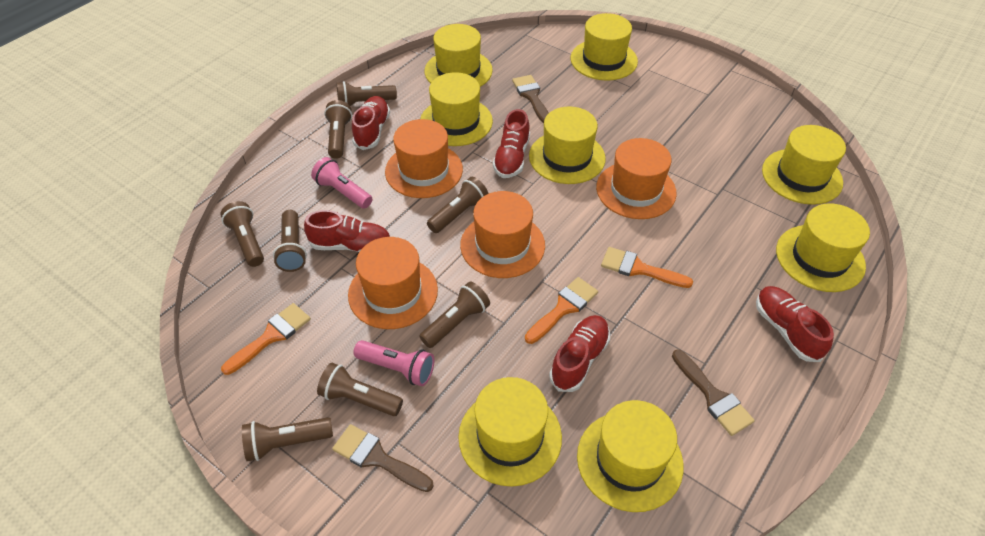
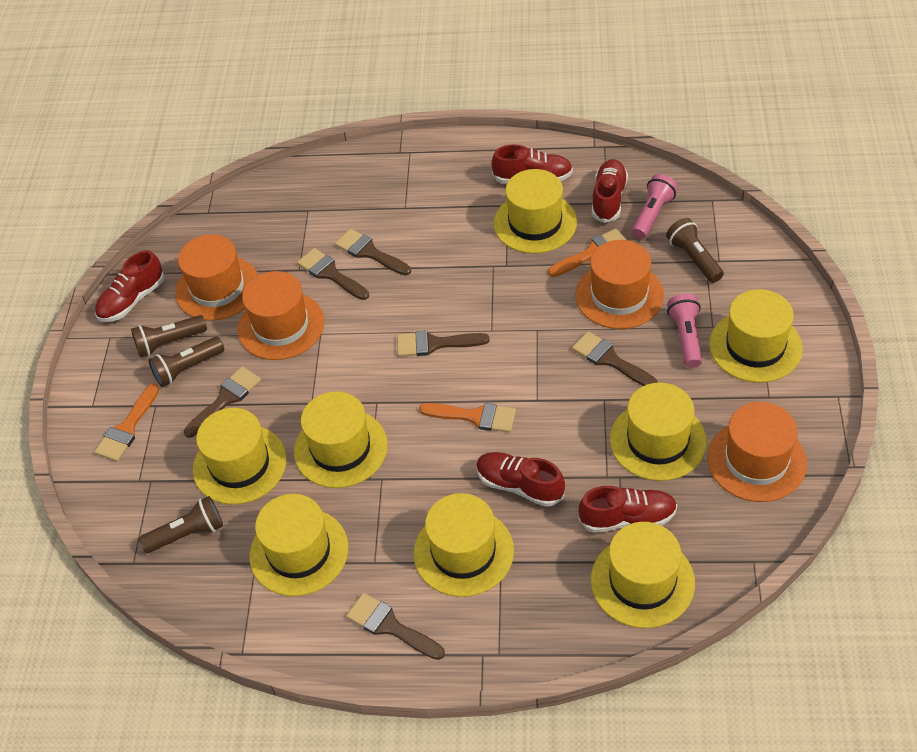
brown brush: [332,424,434,492] [512,75,549,123] [672,349,755,436] = 3 -> [184,366,261,438] [297,248,369,300] [335,229,411,276] [346,593,445,660] [397,330,490,357] [572,331,658,386] = 6
brown flashlight: [220,201,264,267] [242,417,333,461] [273,210,307,272] [317,363,403,416] [324,100,352,159] [337,81,397,106] [419,281,490,348] [427,177,489,233] = 8 -> [131,315,207,358] [139,496,223,553] [149,337,224,387] [666,218,724,283] = 4

